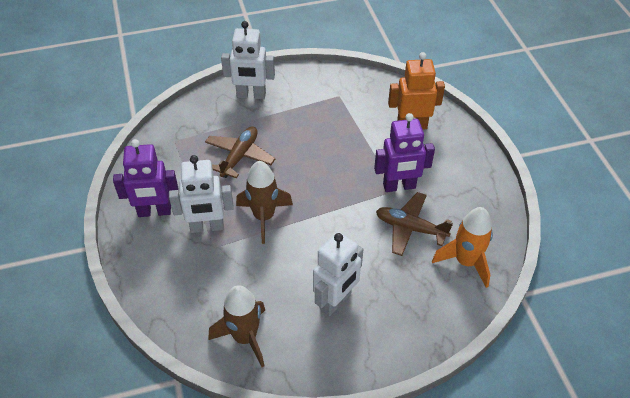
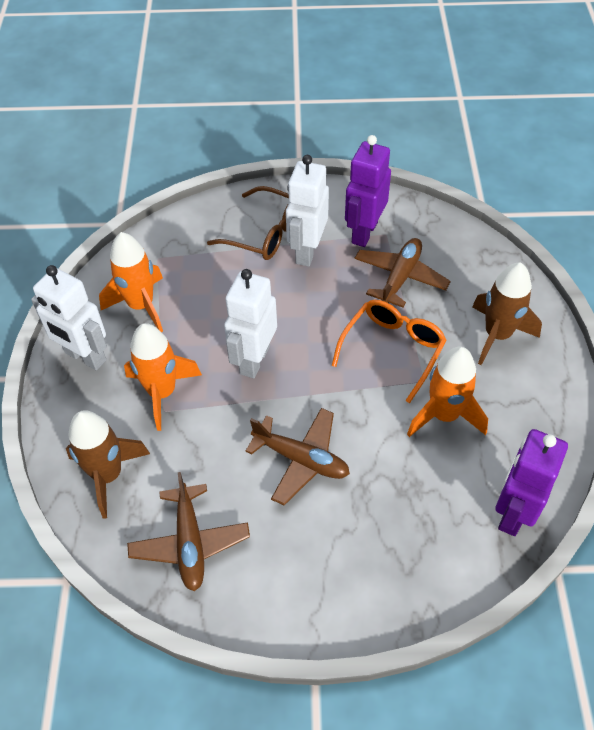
brown glasses: none = 0 -> [207,186,289,260] = 1
brown plane: [205,127,276,178] [376,192,453,256] = 2 -> [127,472,250,591] [245,408,350,505] [355,238,451,308] = 3
orange glasses: none = 0 -> [331,300,446,403] = 1
orange robot: [388,52,445,129] = 1 -> none = 0
orange rocket: [432,207,493,288] = 1 -> [99,232,163,332] [124,323,202,431] [407,346,488,437] = 3

